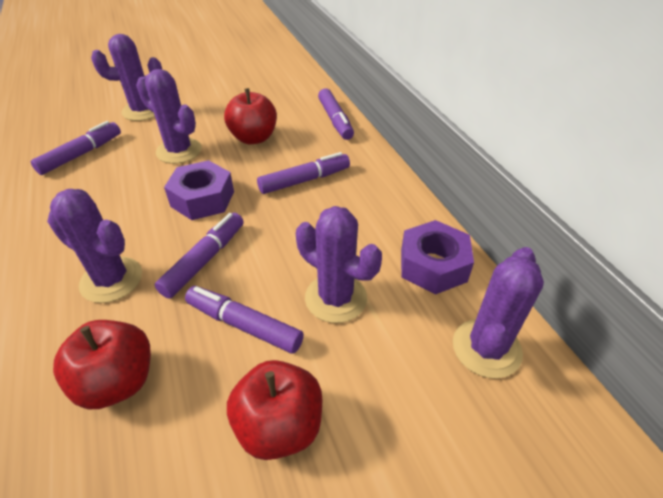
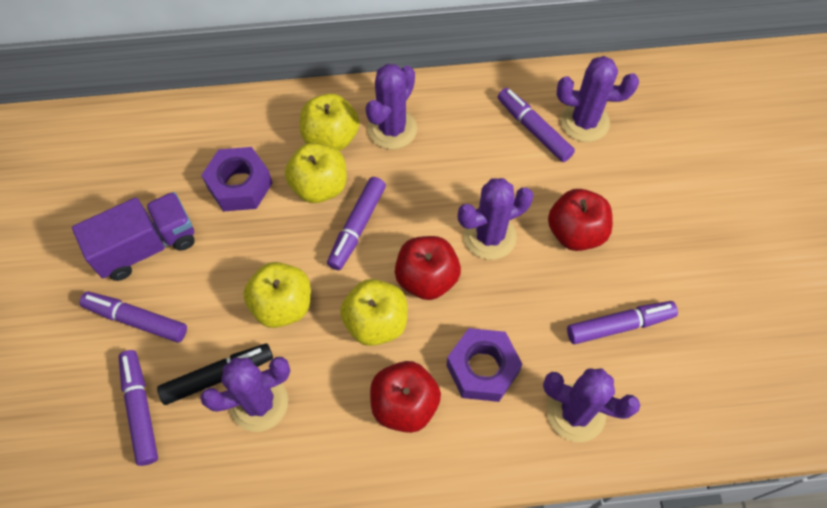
black marker: none = 0 -> [157,344,273,405] = 1
purple truck: none = 0 -> [72,192,195,281] = 1
yellow apple: none = 0 -> [243,262,311,328] [285,143,347,203] [300,93,360,151] [340,279,408,346] = 4

